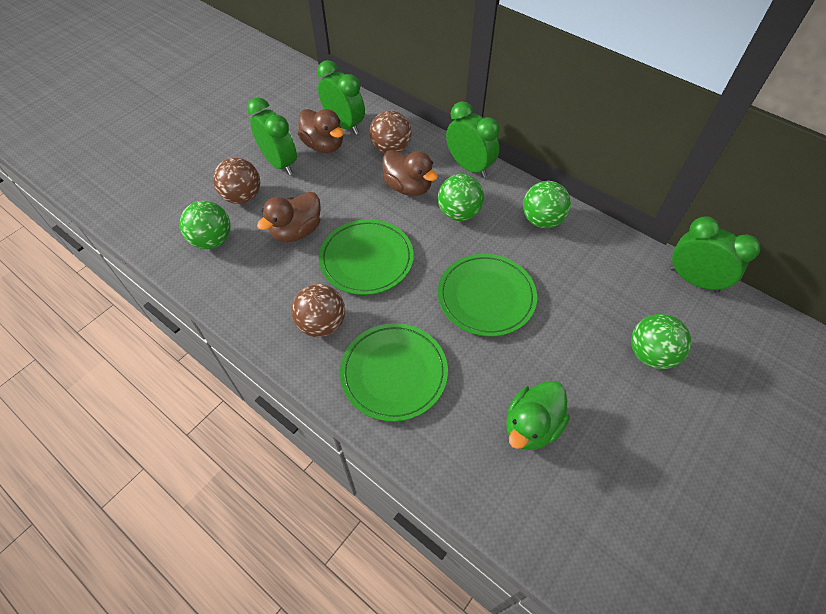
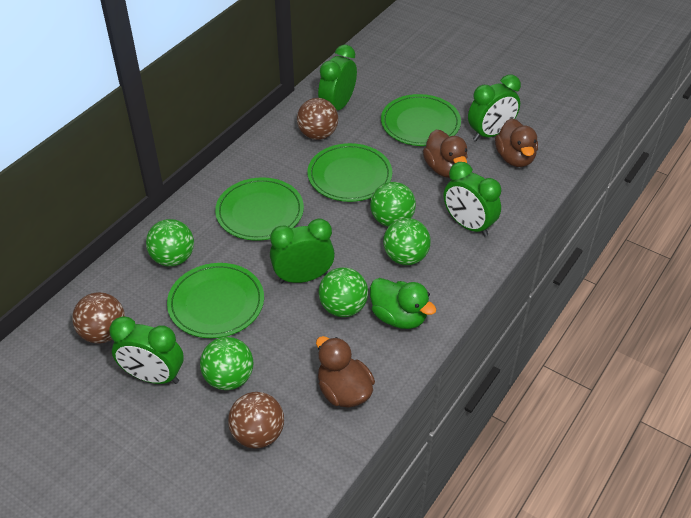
green ball: [180,201,231,249] [438,174,484,221] [523,181,571,228] [631,314,692,369] = 4 -> [146,219,194,267] [200,337,253,390] [319,267,368,317] [370,182,416,227] [383,218,431,265] = 5
green clock: [247,97,297,175] [317,60,365,135] [446,101,500,178] [670,216,760,293] = 4 -> [109,316,184,384] [270,218,335,283] [318,45,357,110] [444,162,501,237] [468,74,521,141] = 5
green plate: [319,219,414,295] [340,323,448,422] [438,254,537,337] = 3 -> [167,263,264,338] [215,177,304,241] [308,143,392,202] [381,94,461,146] = 4

